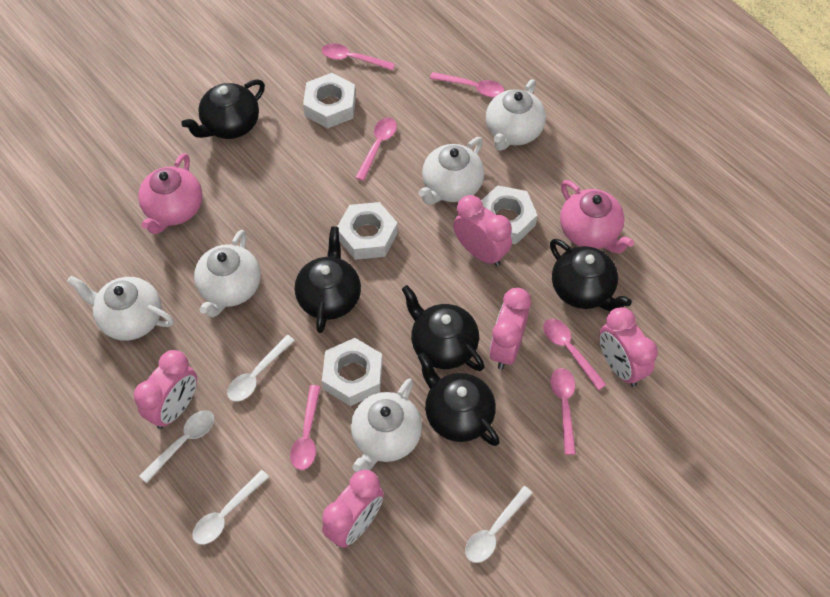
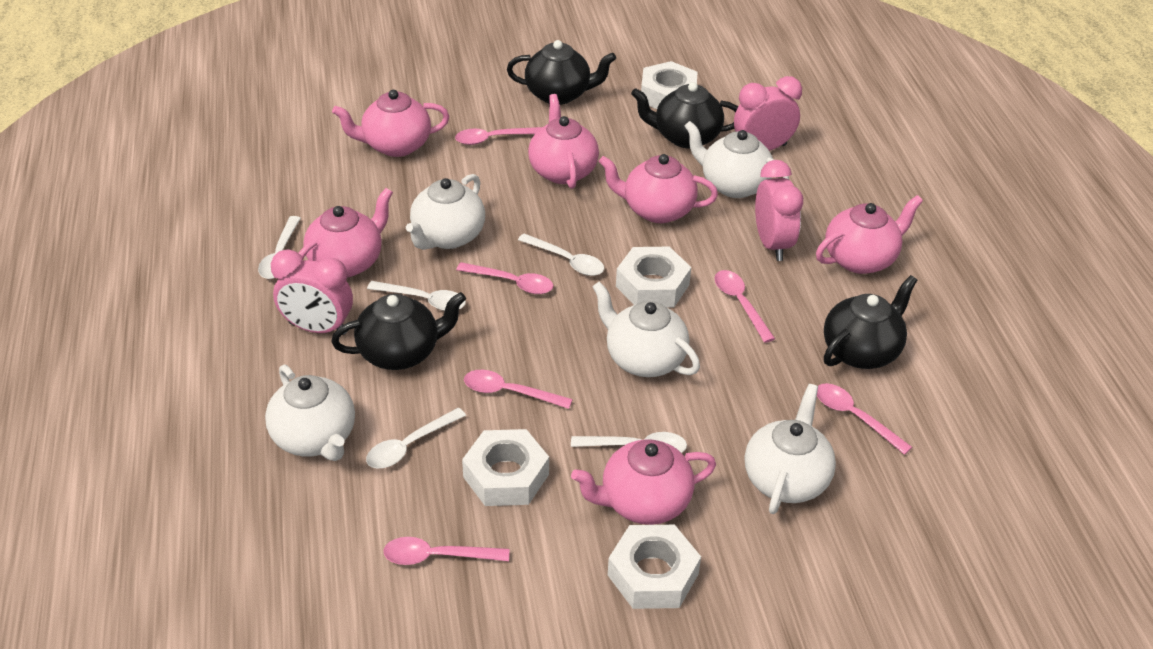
black teapot: [181,79,265,139] [295,226,361,333] [402,285,485,371] [418,352,500,446] [550,239,632,311] = 5 -> [331,292,466,370] [507,40,616,105] [631,82,738,148] [824,275,917,369] = 4
pink clock: [134,350,197,429] [322,470,384,548] [453,195,512,267] [489,288,531,370] [599,307,658,387] = 5 -> [271,249,353,335] [734,76,802,151] [755,160,803,261] = 3
pink teapot: [138,153,202,235] [560,180,634,254] = 2 -> [299,188,393,277] [332,90,449,157] [528,94,599,189] [571,439,716,525] [599,154,718,223] [816,195,923,274] = 6
white spoon: [139,410,214,483] [192,470,269,545] [227,335,295,402] [465,486,533,563] = 4 -> [258,216,301,279] [366,408,466,469] [367,281,466,311] [518,233,604,276] [571,432,687,453] = 5

